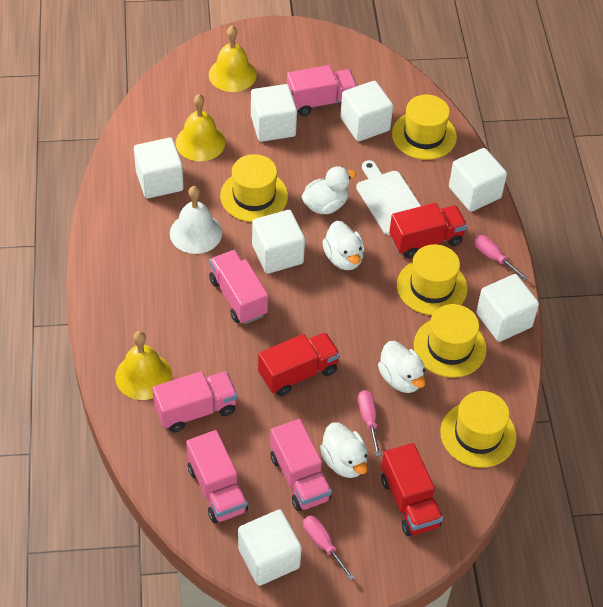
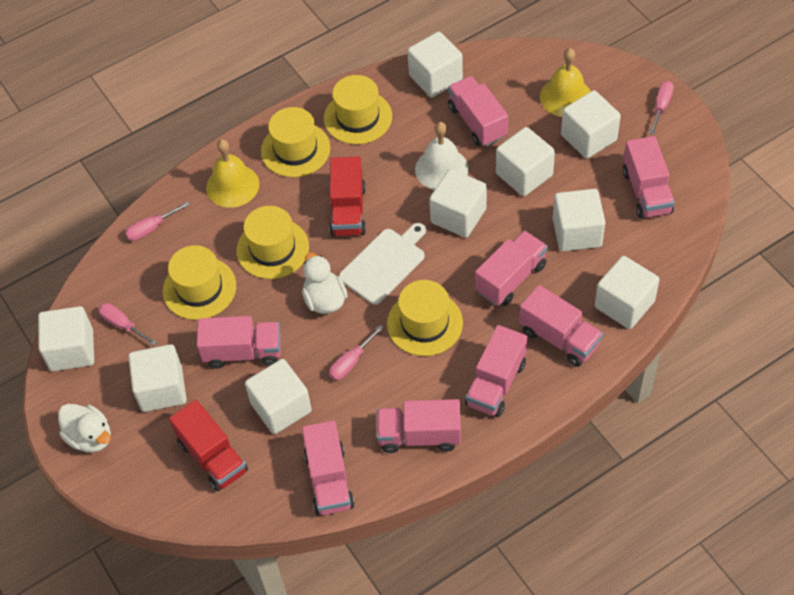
pink screwdriver: [303,516,355,580] [358,390,381,456] [474,235,528,280] = 3 -> [98,303,157,346] [125,201,190,241] [329,325,384,380] [649,81,674,135] = 4
pink truck: [152,371,238,432] [186,430,248,523] [209,250,268,324] [270,419,332,511] [287,65,357,116] = 5 -> [197,316,281,369] [302,420,355,516] [377,399,461,453] [448,76,508,147] [465,325,527,417] [475,230,548,306] [519,285,603,367] [623,136,675,219] = 8
red truck: [258,332,340,396] [381,443,443,536] [389,203,467,258] = 3 -> [169,400,248,491] [329,156,366,237] = 2
white cube: [134,138,184,198] [238,510,302,586] [251,84,297,142] [252,210,305,274] [340,81,393,141] [449,148,507,212] [476,274,539,342] = 7 -> [38,306,94,371] [128,344,187,412] [245,359,312,434] [407,32,463,98] [429,169,487,238] [496,127,555,196] [553,189,605,251] [561,90,621,159] [595,256,660,329] = 9
white duck: [302,166,357,214] [320,423,368,478] [322,221,364,270] [378,341,426,393] = 4 -> [58,404,111,452] [302,252,348,314] = 2
yellow bell: [115,331,172,400] [176,94,226,161] [209,26,256,92] = 3 -> [206,139,260,208] [540,48,591,117] = 2

